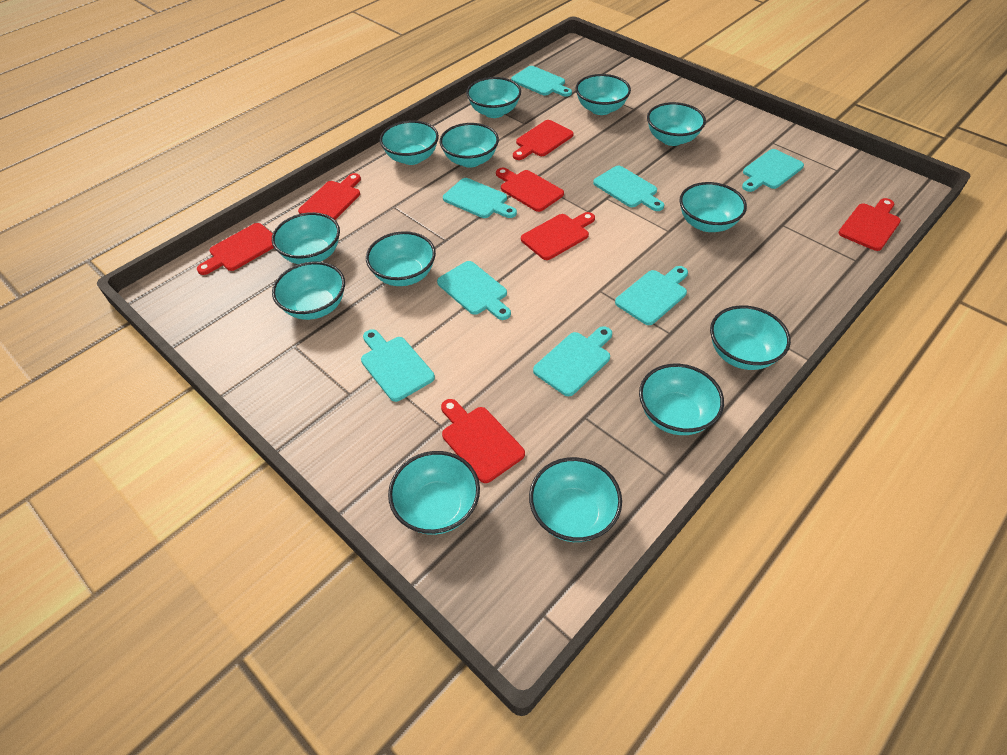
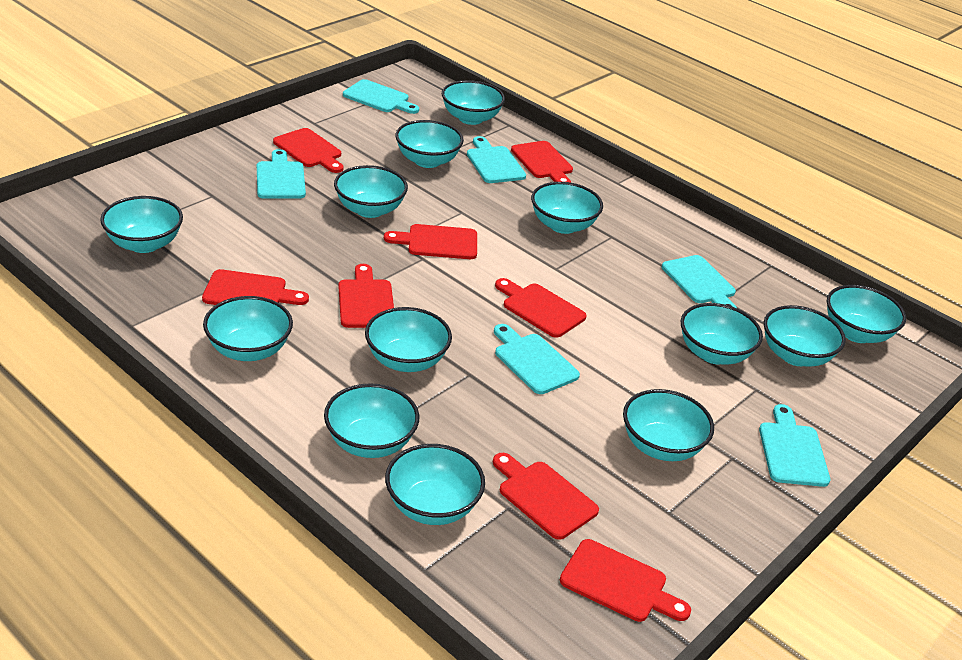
red cutting board: [197,223,274,275] [298,173,361,220] [441,399,525,483] [496,168,564,212] [513,120,574,160] [521,212,595,260] [838,198,901,251] = 7 -> [202,269,309,305] [273,128,344,173] [338,264,394,328] [384,224,477,259] [493,453,599,540] [495,278,587,338] [511,141,573,182] [560,539,691,622] = 8
turquoise cutting board: [361,329,435,402] [437,261,511,320] [443,178,517,218] [511,66,572,97] [533,326,612,396] [593,166,664,211] [615,266,688,325] [742,149,804,192] = 8 -> [257,149,306,199] [343,79,419,114] [467,136,526,183] [494,324,580,394] [662,255,737,308] [759,404,830,487] = 6

